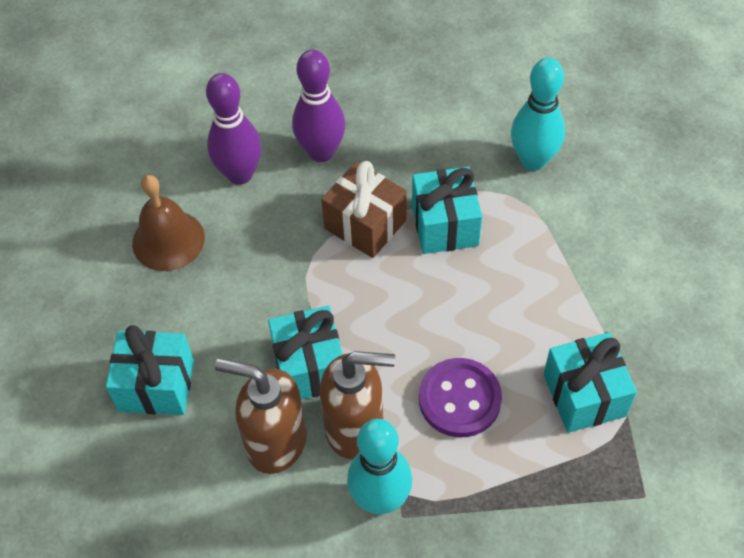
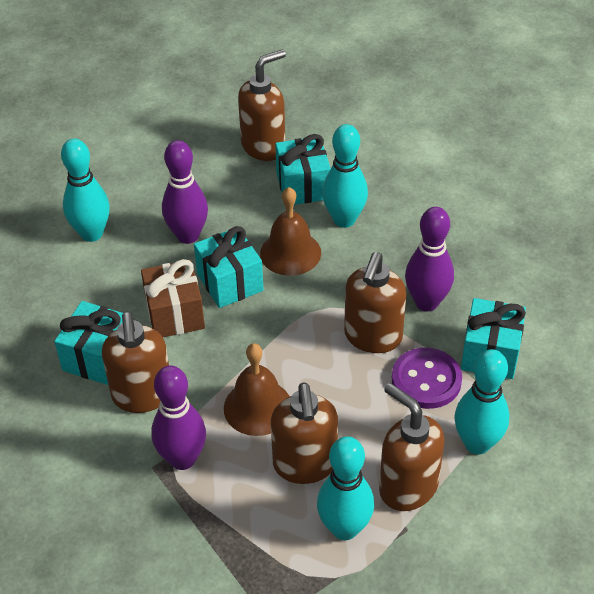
brown bell: [132,175,205,271] = 1 -> [224,343,290,436] [260,187,321,276] = 2
brown soap dispenser: [215,358,307,474] [320,351,395,459] = 2 -> [102,312,169,413] [238,49,286,161] [271,382,338,484] [344,252,406,353] [379,383,444,511] = 5
purple bowling pin: [206,73,262,185] [292,50,345,162] = 2 -> [151,365,206,470] [162,140,208,244] [405,207,454,311] = 3
turquoise bowling pin: [347,419,412,514] [511,58,565,171] = 2 -> [61,139,110,242] [317,436,374,540] [322,124,368,228] [454,349,509,455] = 4

